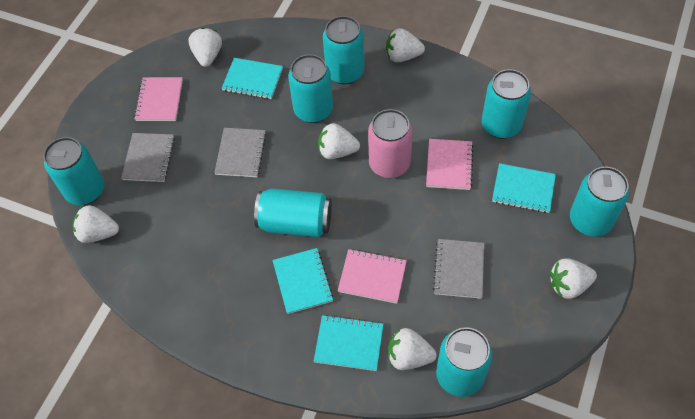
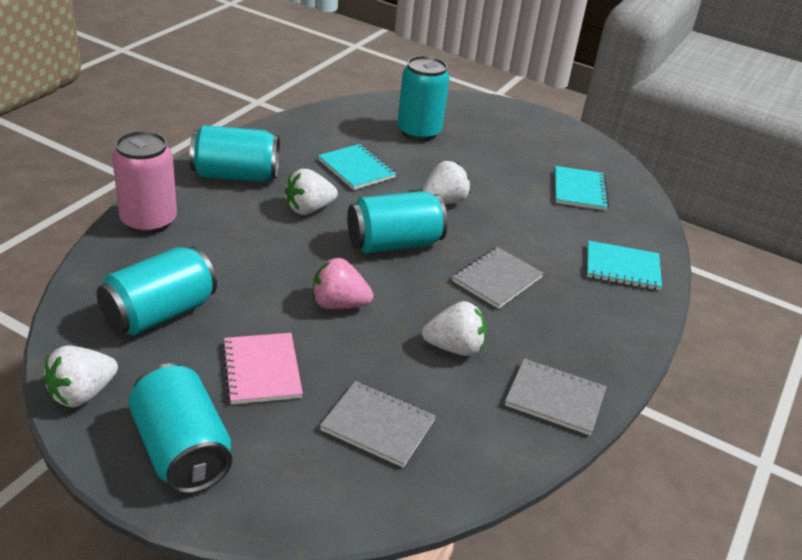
pink notebook: [134,77,183,121] [338,249,407,304] [426,139,474,190] = 3 -> [222,333,303,404] = 1
pink strawberry: none = 0 -> [313,258,373,309] = 1
turquoise can: [43,137,105,205] [254,188,332,237] [288,54,333,123] [323,16,364,85] [436,327,492,397] [482,69,531,139] [570,167,629,237] = 7 -> [97,246,217,336] [128,363,232,494] [190,125,280,182] [347,191,448,253] [397,56,449,141] = 5
turquoise notebook: [222,58,283,99] [273,248,334,314] [314,315,384,371] [492,163,556,213] = 4 -> [318,144,396,190] [555,166,609,210] [587,241,662,290] = 3
white strawberry: [73,205,119,243] [188,28,222,67] [318,123,360,159] [386,28,425,62] [388,328,437,370] [550,258,597,299] = 6 -> [44,345,118,407] [285,169,338,215] [422,161,470,204] [422,301,487,356] = 4

